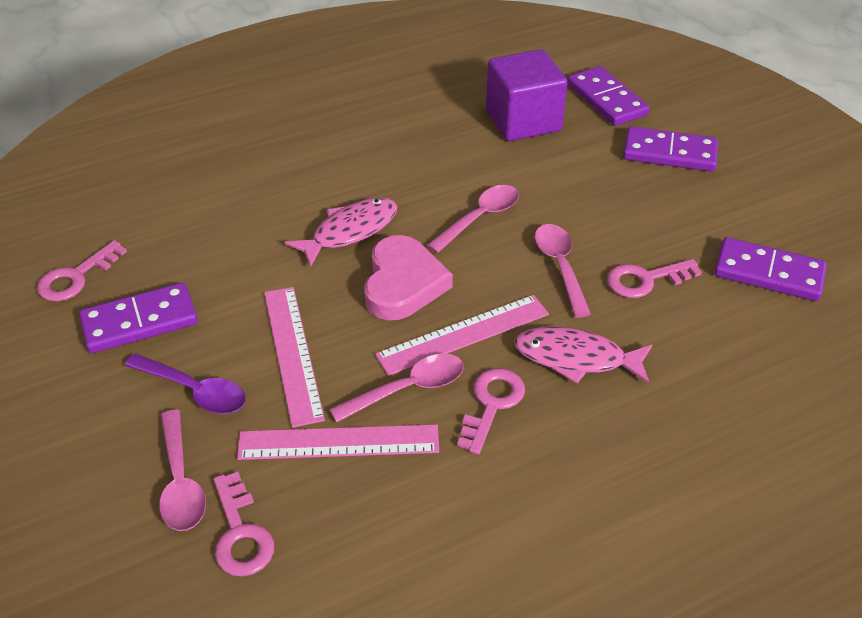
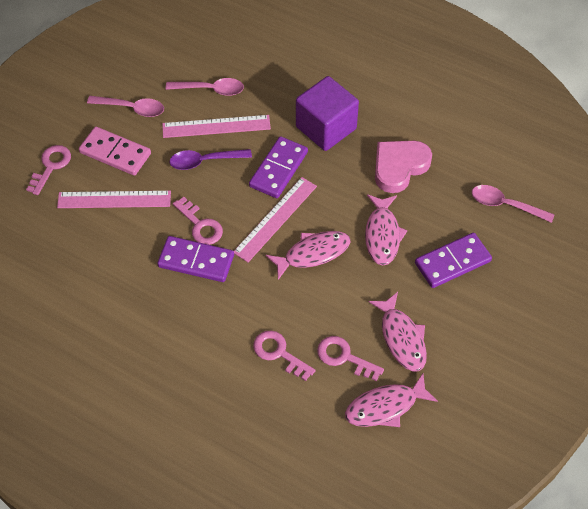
pink domino: none = 0 -> [79,127,151,176] = 1
pink fish: [285,198,398,268] [514,326,652,384] = 2 -> [266,231,351,280] [345,374,438,427] [365,194,408,266] [369,292,427,372] = 4
pink spoon: [159,410,206,531] [329,354,464,423] [427,185,519,253] [535,224,591,318] = 4 -> [87,96,164,117] [165,78,244,96] [472,185,555,223] = 3
purple domino: [79,283,198,353] [567,66,650,126] [623,126,718,172] [714,237,827,301] = 4 -> [157,236,234,282] [249,136,308,198] [415,233,492,288] = 3

